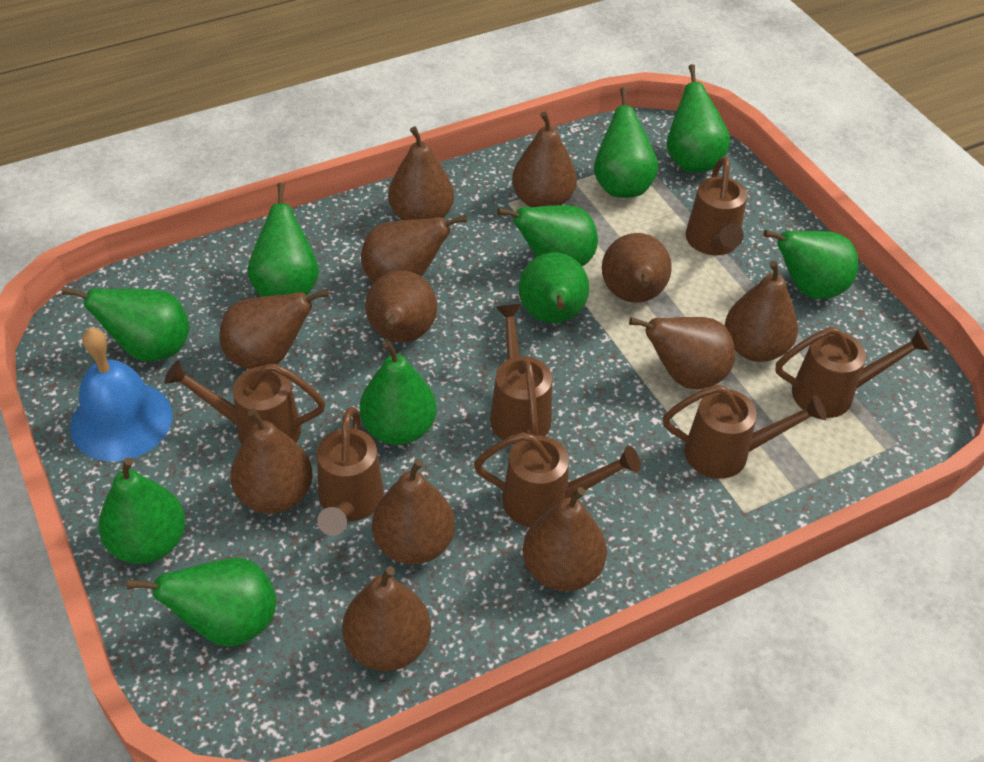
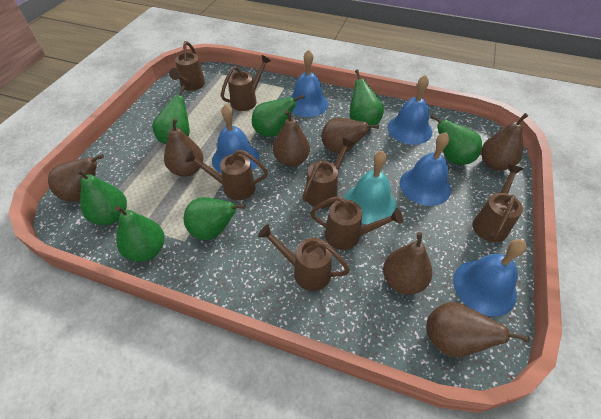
blue bell: [70,327,173,462] = 1 -> [212,104,260,173] [291,50,328,117] [387,75,432,145] [400,132,451,206] [453,239,527,316] = 5
brown pear: [219,289,329,369] [231,409,313,514] [342,566,431,671] [361,215,467,283] [365,270,437,343] [372,459,455,564] [388,127,454,220] [512,111,577,207] [523,487,607,591] [602,233,672,303] [629,317,735,389] [725,260,798,362] = 12 -> [48,154,104,201] [164,118,203,177] [273,110,310,167] [321,118,379,154] [383,232,432,295] [426,302,530,357] [481,113,528,171] = 7
green pear: [62,287,190,362] [99,457,185,564] [127,558,276,647] [248,183,319,297] [359,341,437,445] [497,205,598,266] [519,252,589,323] [594,87,658,198] [667,64,730,172] [763,230,859,299] = 10 -> [75,169,127,225] [115,206,165,262] [152,85,190,144] [184,197,246,240] [252,95,305,137] [350,70,384,125] [430,114,482,165] = 7
turquoise bell: none = 0 -> [344,151,396,224] = 1

